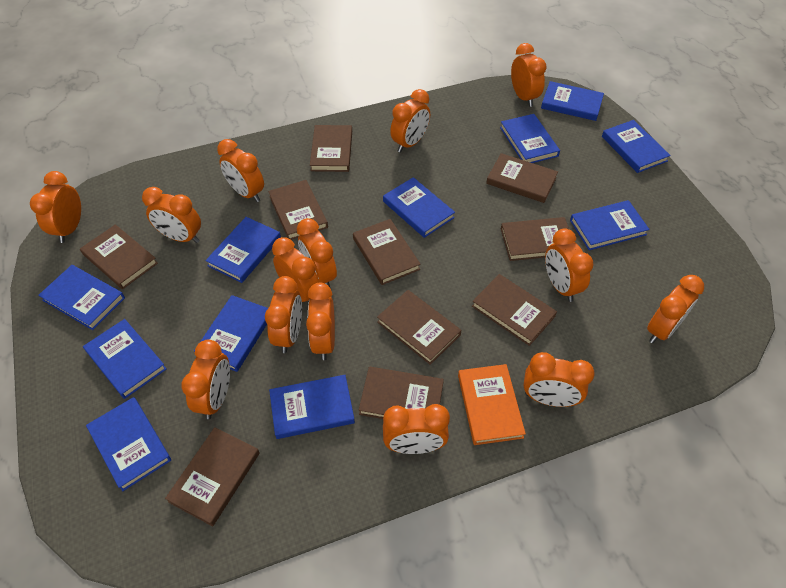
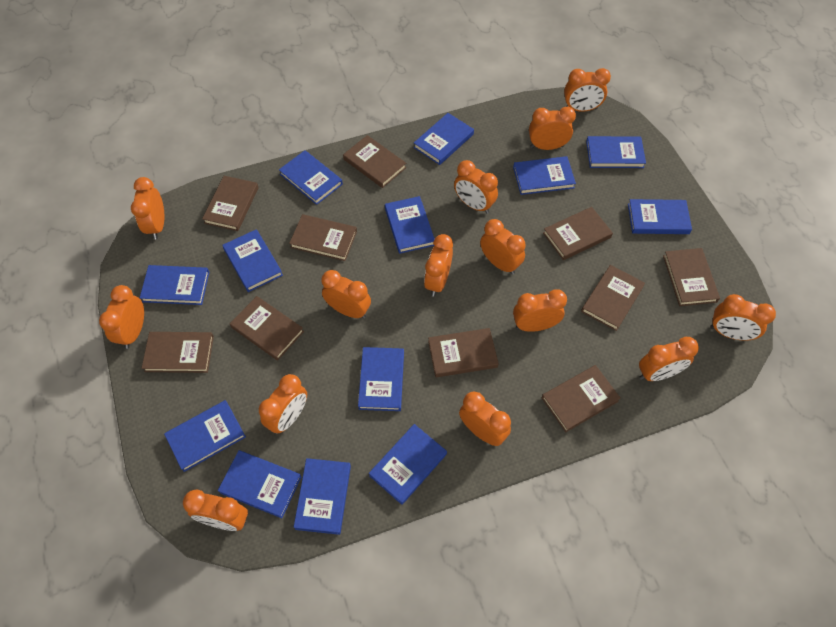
blue book: [38,265,125,330] [83,319,167,399] [86,397,171,491] [194,295,268,372] [205,217,281,283] [269,375,355,439] [383,177,455,238] [500,114,560,163] [541,81,604,121] [570,200,650,250] [602,120,671,173] = 11 -> [140,265,209,305] [164,400,246,472] [218,450,301,518] [222,229,283,292] [279,150,343,205] [294,458,351,535] [358,347,404,411] [369,424,447,505] [385,196,435,254] [414,113,474,165] [513,156,576,195] [586,136,646,168] [628,199,692,234] = 13
orange book: [458,364,526,445] = 1 -> none = 0

